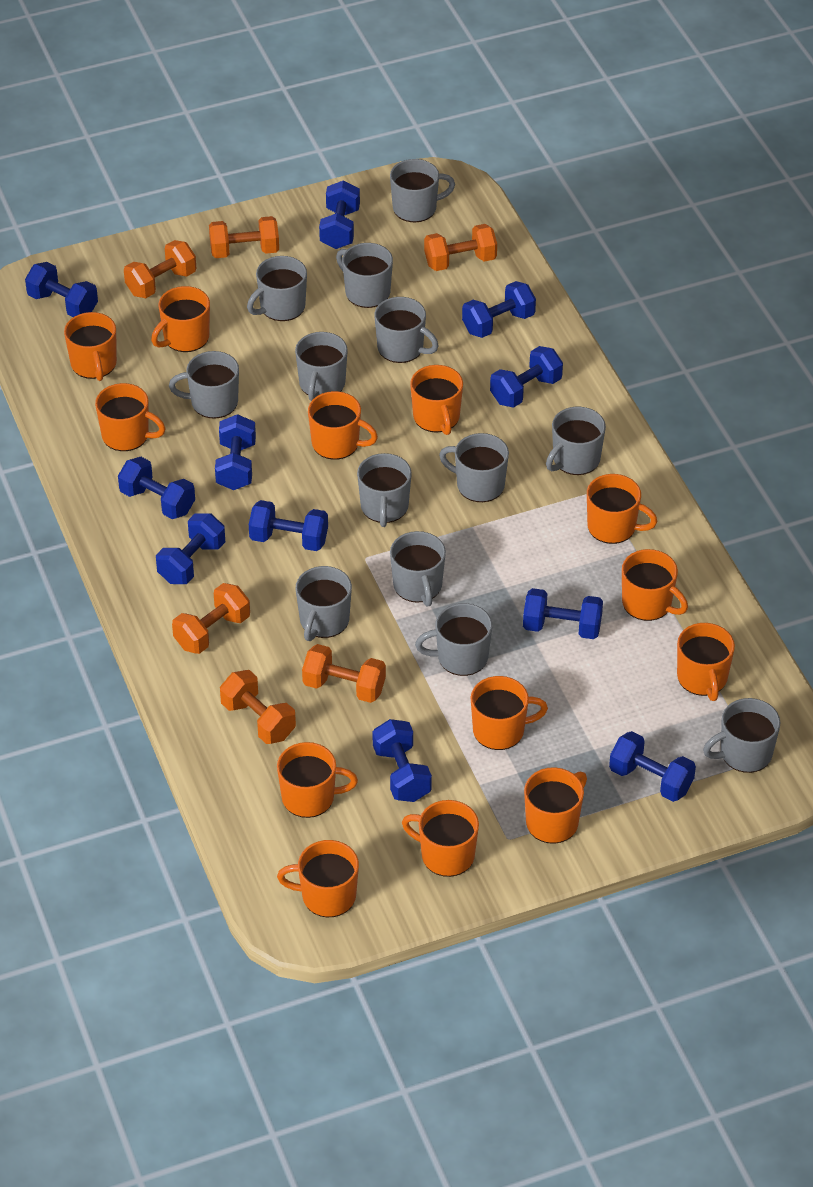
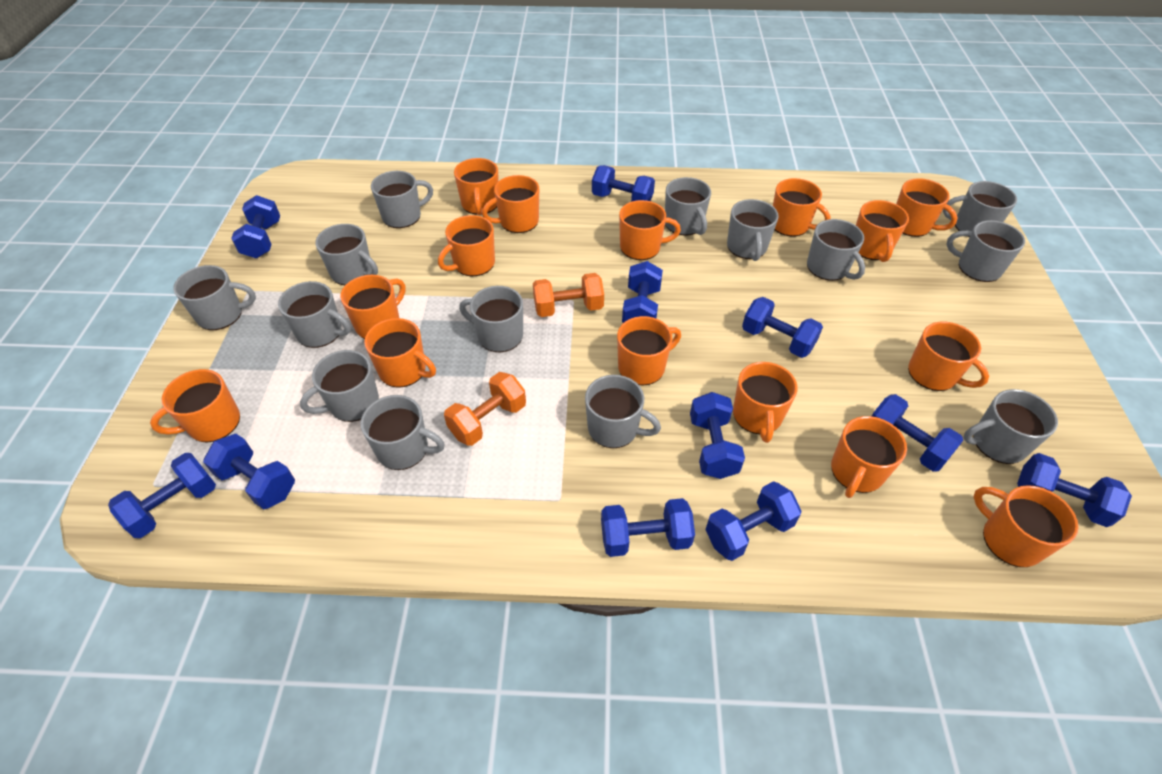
grey mug: [169,351,239,419] [247,256,307,321] [295,332,348,401] [296,566,352,641] [336,243,393,308] [357,453,412,527] [374,297,439,363] [390,159,455,222] [390,531,446,606] [415,603,492,676] [439,433,509,502] [546,407,606,475] [703,698,781,773] = 13 -> [173,265,256,330] [278,281,351,348] [300,350,379,422] [315,224,378,285] [360,395,445,470] [371,171,433,228] [459,286,523,352] [585,375,661,448] [665,177,711,235] [727,199,779,261] [807,219,865,281] [943,181,1017,237] [946,220,1025,282] [963,389,1058,464] = 14
orange dumbbell: [124,240,196,298] [172,583,250,654] [209,216,279,258] [220,670,296,744] [302,644,386,703] [424,224,497,271] = 6 -> [444,372,526,446] [533,273,604,317] = 2
orange mug: [64,312,117,381] [95,383,166,451] [151,286,210,352] [277,742,358,818] [277,840,359,917] [308,391,378,460] [402,800,479,877] [410,365,463,435] [470,676,548,750] [524,767,587,844] [587,474,658,544] [622,549,688,621] [677,623,735,701] = 13 -> [150,369,240,443] [340,275,406,339] [364,318,436,388] [438,215,495,276] [454,158,499,215] [482,175,539,233] [617,316,681,385] [619,200,681,260] [733,362,798,443] [773,178,831,236] [831,416,907,498] [856,200,909,262] [896,178,958,237] [908,322,989,391] [973,485,1079,567] = 15

